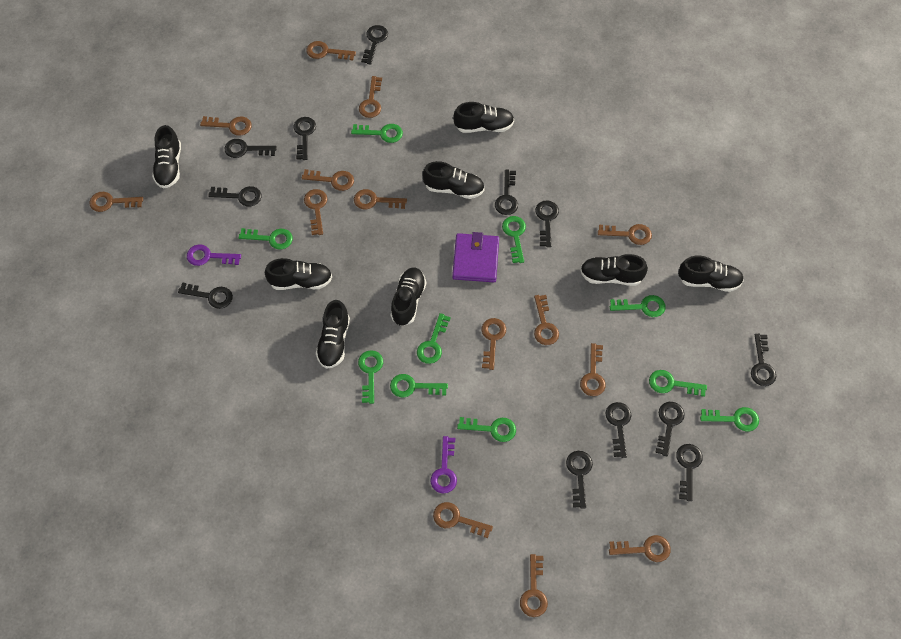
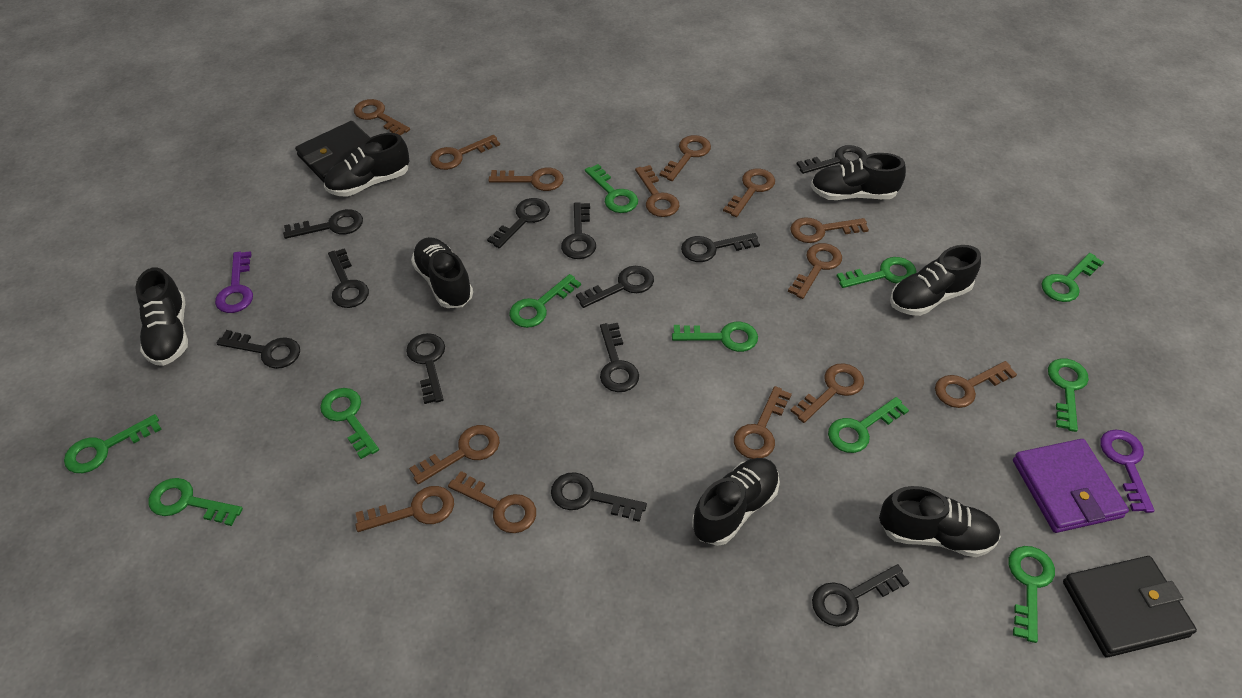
black shoe: [152,125,181,188] [265,258,332,290] [316,300,350,369] [391,267,426,326] [422,161,484,199] [453,102,514,133] [580,254,648,286] [678,256,744,292] = 8 -> [135,267,188,366] [324,133,409,197] [411,237,473,308] [692,458,780,546] [811,153,906,200] [879,486,1001,557] [890,245,981,316] = 7
black wallet: none = 0 -> [295,121,370,182] [1063,556,1197,657] = 2
green key: [239,228,293,250] [351,124,403,143] [358,350,383,404] [390,374,448,397] [417,313,451,364] [457,417,516,442] [502,216,526,263] [610,295,666,317] [649,370,707,397] [700,407,759,431] = 10 -> [64,414,162,473] [148,478,243,526] [320,388,379,459] [509,274,581,328] [585,164,638,213] [672,322,758,352] [828,397,909,453] [837,257,916,288] [1008,546,1055,643] [1041,253,1104,302] [1048,358,1089,432] = 11

